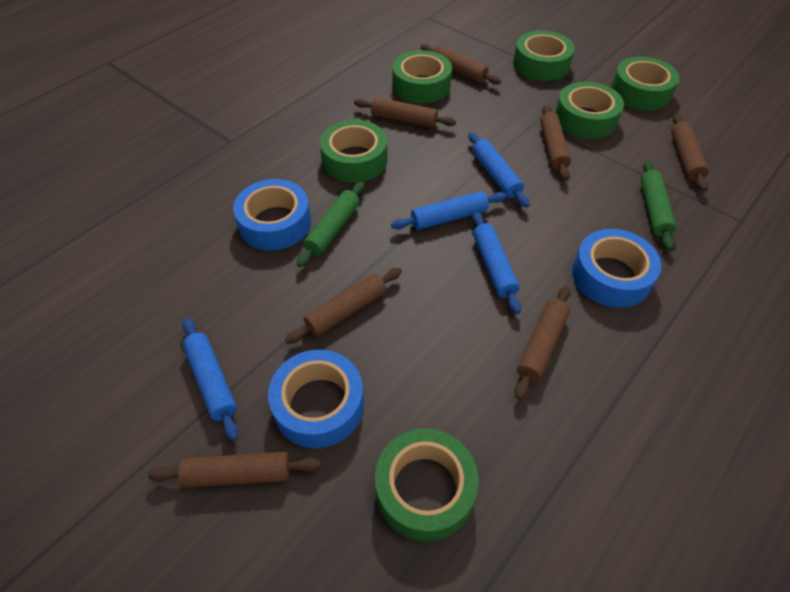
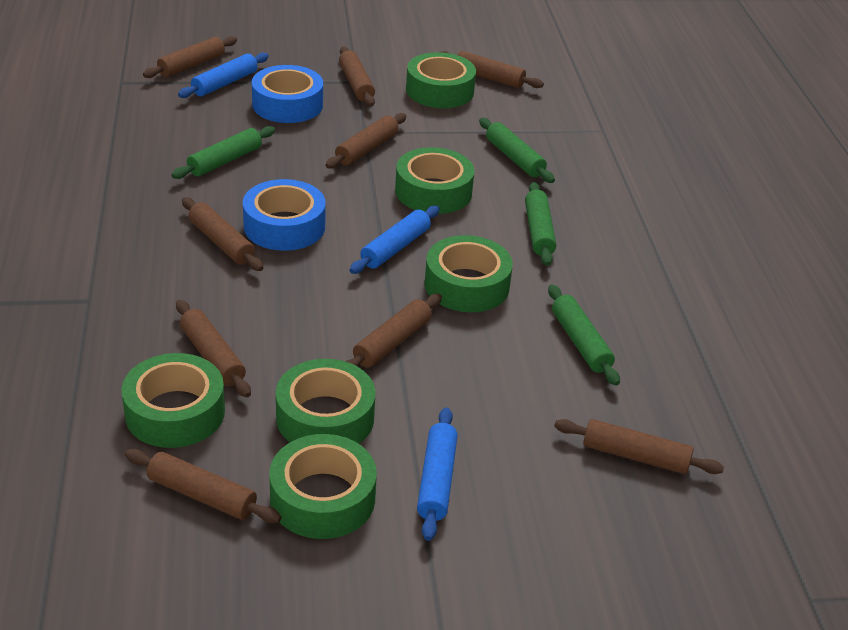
blue rolling pin: [182,318,239,441] [391,191,507,230] [468,132,530,208] [472,211,521,314] = 4 -> [178,52,269,98] [350,206,440,274] [417,407,458,541] = 3
blue tape: [233,179,311,250] [268,350,364,448] [572,229,661,308] = 3 -> [243,179,326,251] [252,65,323,123] = 2
brown rolling pin: [148,452,321,488] [285,268,402,344] [354,97,456,128] [420,44,501,85] [515,286,570,400] [540,105,571,180] [671,114,709,191] = 7 -> [125,449,282,523] [143,36,237,78] [176,300,251,397] [182,197,263,271] [325,113,406,169] [339,46,375,107] [345,294,442,368] [442,51,544,88] [554,419,724,474] = 9
green rolling pin: [297,181,364,267] [641,160,676,250] = 2 -> [171,126,275,179] [479,118,555,183] [525,182,556,266] [548,285,620,386] = 4

